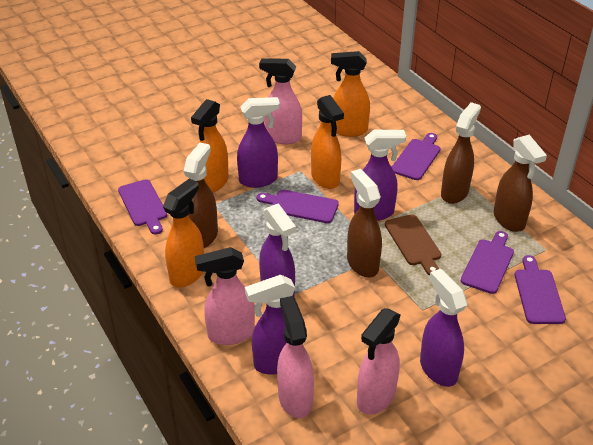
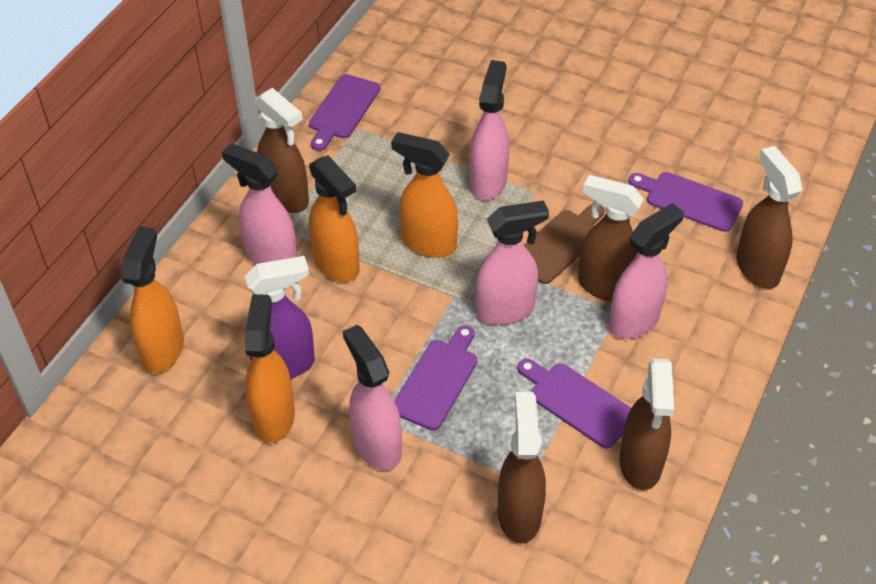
brown spray bottle: [184,143,218,248] [347,169,382,277] [441,102,481,204] [494,135,547,232] = 4 -> [255,88,309,213] [498,392,546,543] [578,175,644,302] [619,358,674,490] [736,146,802,289] = 5
pink spray bottle: [195,247,255,345] [259,58,302,144] [277,296,314,418] [357,308,401,415] = 4 -> [222,143,297,265] [343,325,402,470] [470,60,509,200] [475,200,549,325] [609,203,684,339] = 5
purple cutting board: [118,179,167,235] [257,190,339,223] [392,133,440,180] [461,231,514,294] [515,255,566,324] = 5 -> [309,74,380,151] [394,325,478,430] [518,359,631,449] [628,172,743,232] = 4
purple spray bottle: [237,97,280,188] [245,275,295,375] [259,203,296,297] [354,130,406,221] [420,269,467,387] = 5 -> [245,256,315,379] = 1

